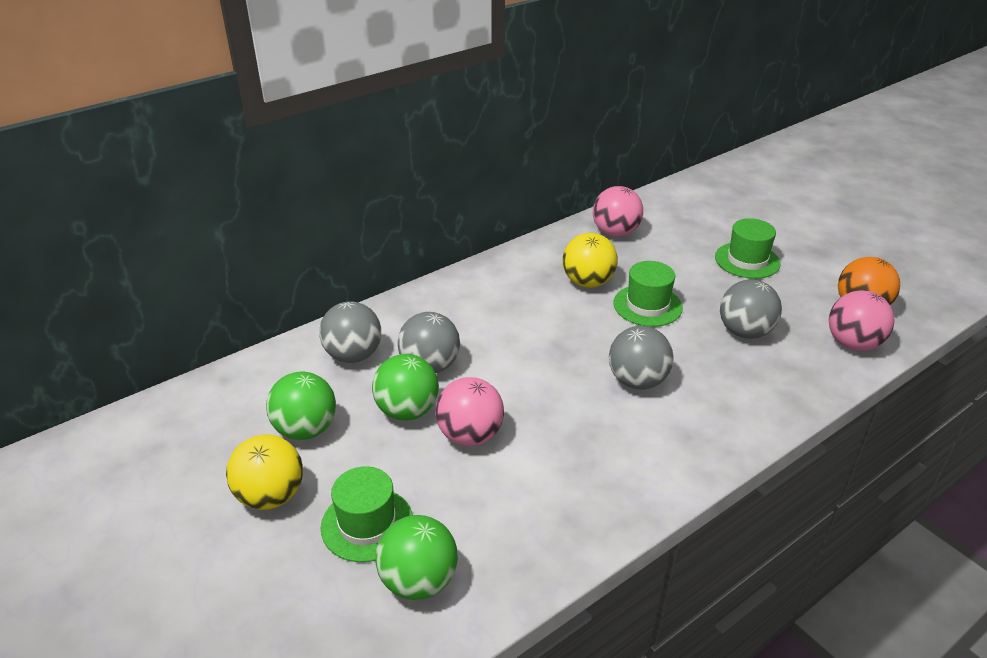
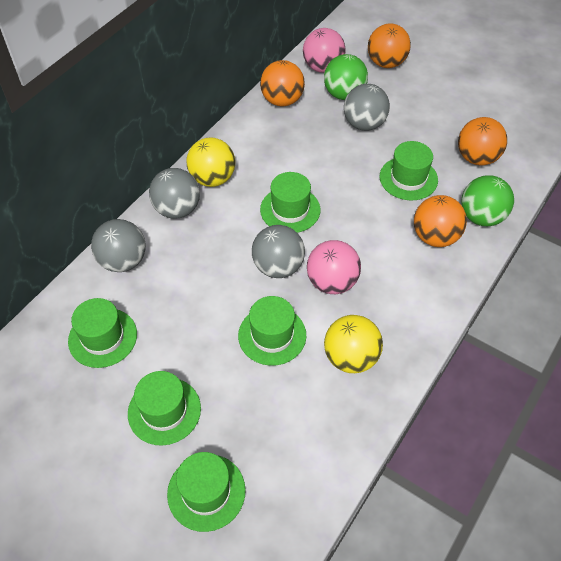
green ball: [266,372,336,440] [372,354,439,420] [375,515,458,600] = 3 -> [324,54,368,100] [461,175,514,226] = 2
green hat: [321,466,413,562] [613,261,683,327] [715,218,781,279] = 3 -> [68,298,137,368] [128,371,201,446] [167,452,246,532] [238,296,306,366] [260,172,320,233] [380,141,438,200] = 6
orange ball: [838,257,900,306] = 1 -> [260,60,305,107] [368,23,411,68] [414,195,467,247] [458,117,507,165] = 4
pink ball: [435,377,504,446] [593,186,643,237] [829,290,895,351] = 3 -> [303,28,346,73] [307,240,361,294] = 2

